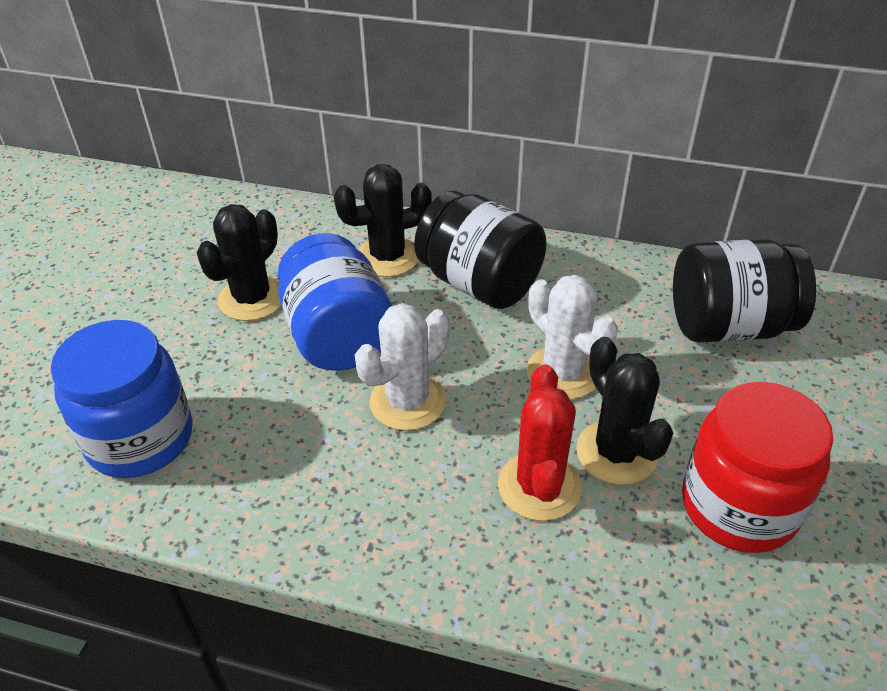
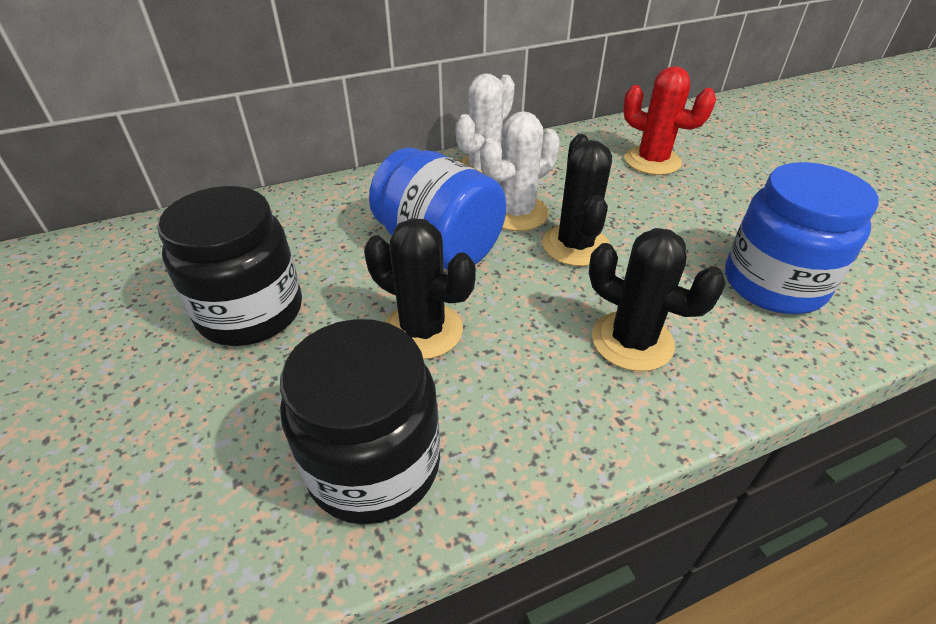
red jar: [682,382,833,553] = 1 -> none = 0

